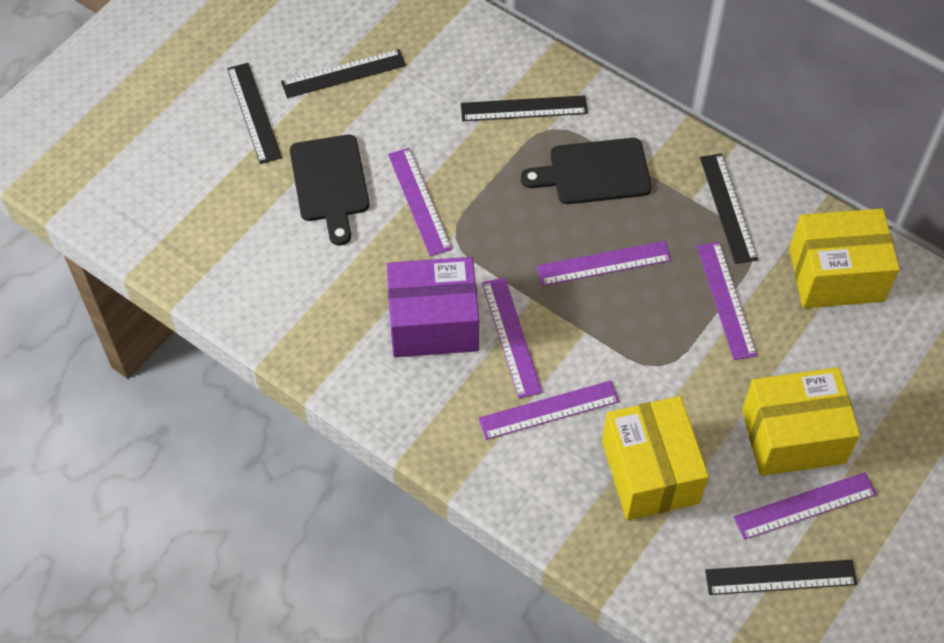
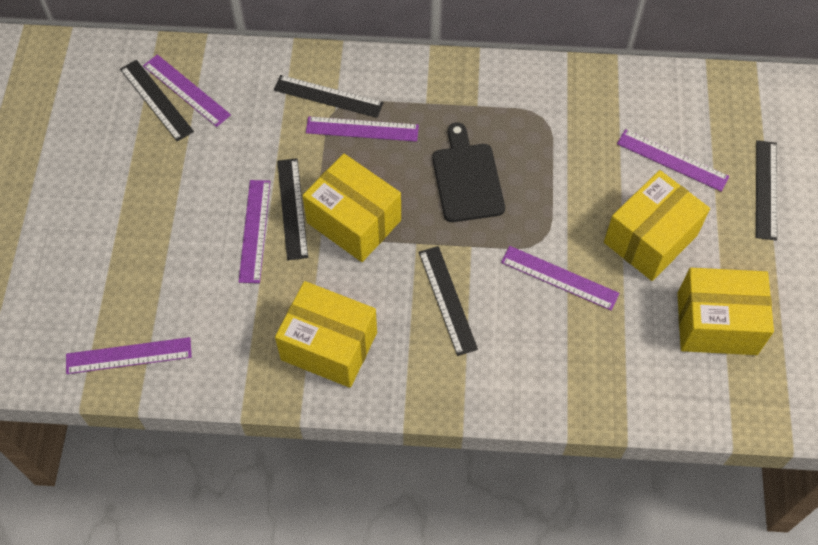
black cutting board: [290,135,370,245] [521,138,652,204] = 2 -> [432,122,505,222] = 1
purple box: [386,257,479,357] = 1 -> none = 0
yellow box: [602,396,709,520] [742,367,860,476] [789,208,900,308] = 3 -> [275,281,377,388] [303,154,401,262] [604,170,710,281] [677,268,774,355] = 4

